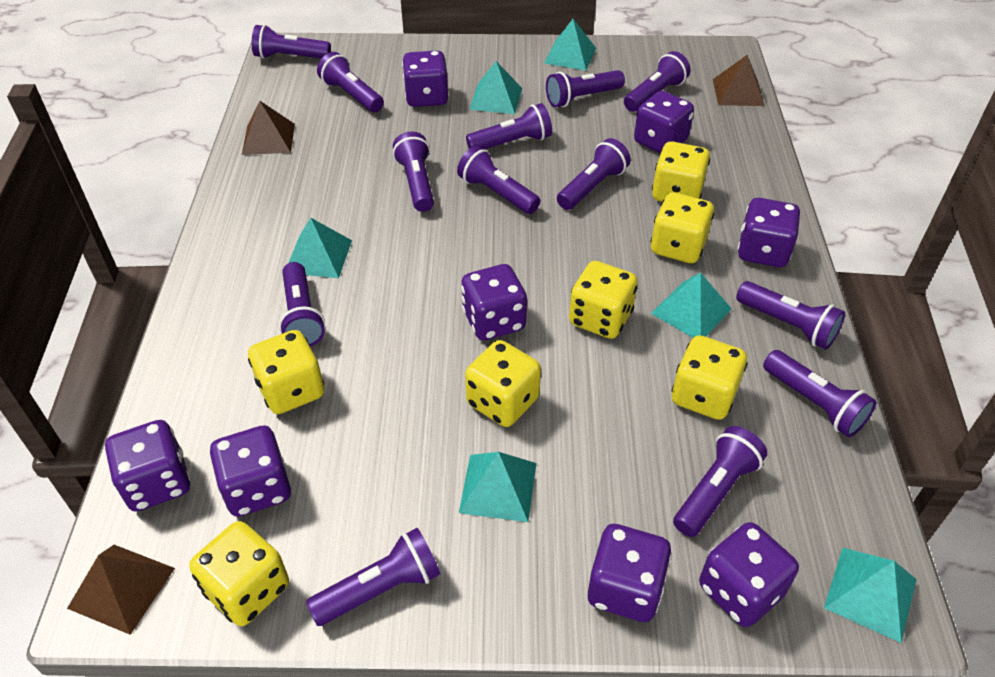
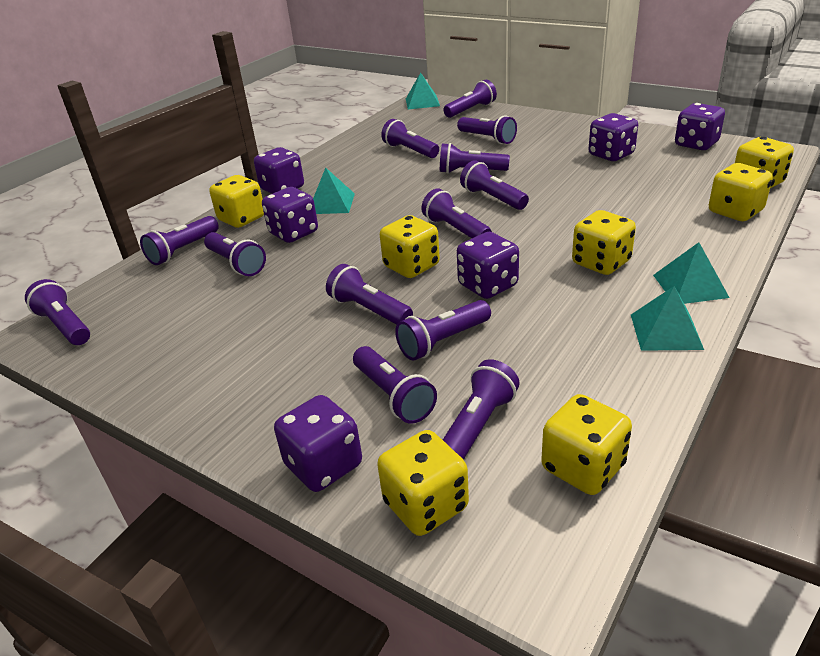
brown pyramid: [67,545,175,635] [242,101,295,155] [713,55,765,106] = 3 -> none = 0
purple dice: [105,420,190,511] [209,425,291,517] [402,51,449,107] [461,264,527,341] [588,524,672,622] [634,91,694,153] [699,522,799,627] [738,198,801,267] = 8 -> [254,147,304,194] [262,187,318,243] [274,395,362,492] [457,232,519,299] [589,113,638,161] [675,103,725,150] = 6
turquoise pyramid: [289,218,352,278] [459,452,536,522] [469,61,522,114] [544,19,596,71] [651,273,732,338] [824,548,917,643] = 6 -> [313,167,355,214] [406,72,440,109] [631,286,704,351] [653,242,729,304] = 4

